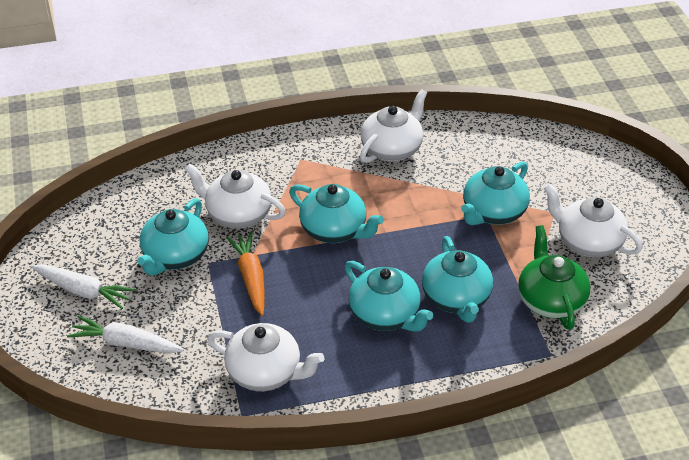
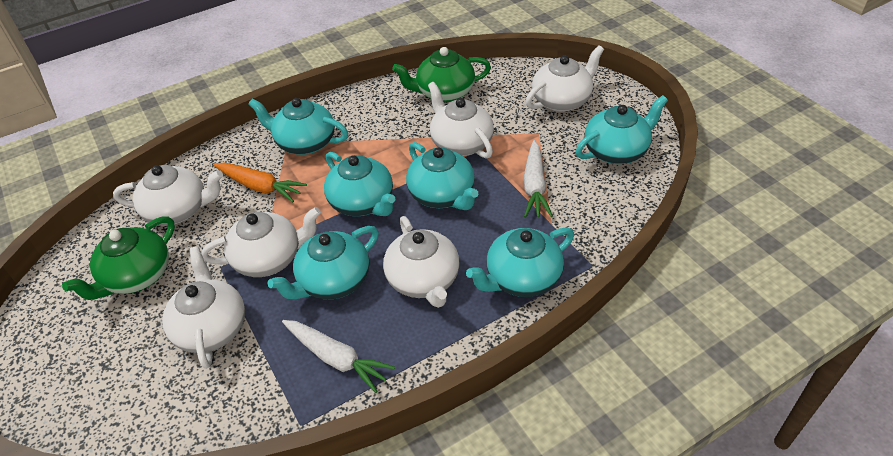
green teapot: [518,225,590,330] = 1 -> [62,217,175,300] [392,47,491,102] = 2
turquoise teapot: [137,198,209,276] [289,184,384,243] [345,261,433,332] [422,236,493,323] [461,161,530,225] = 5 -> [248,98,348,155] [268,226,379,299] [324,152,396,216] [406,142,478,210] [466,228,574,297] [575,95,668,164] = 6
white teapot: [185,163,286,228] [207,323,324,391] [360,89,427,163] [543,183,643,257] = 4 -> [113,165,223,226] [162,246,245,369] [201,207,321,277] [383,216,460,308] [428,82,494,159] [526,45,604,112] = 6

